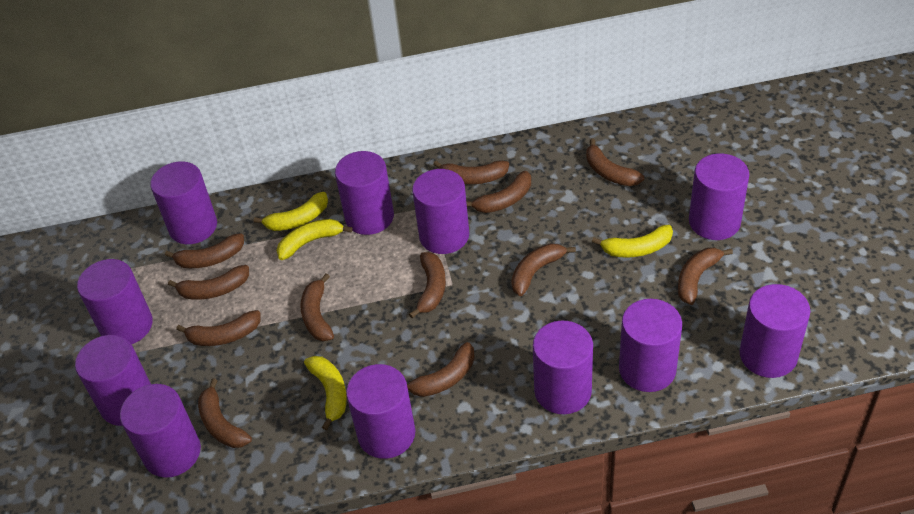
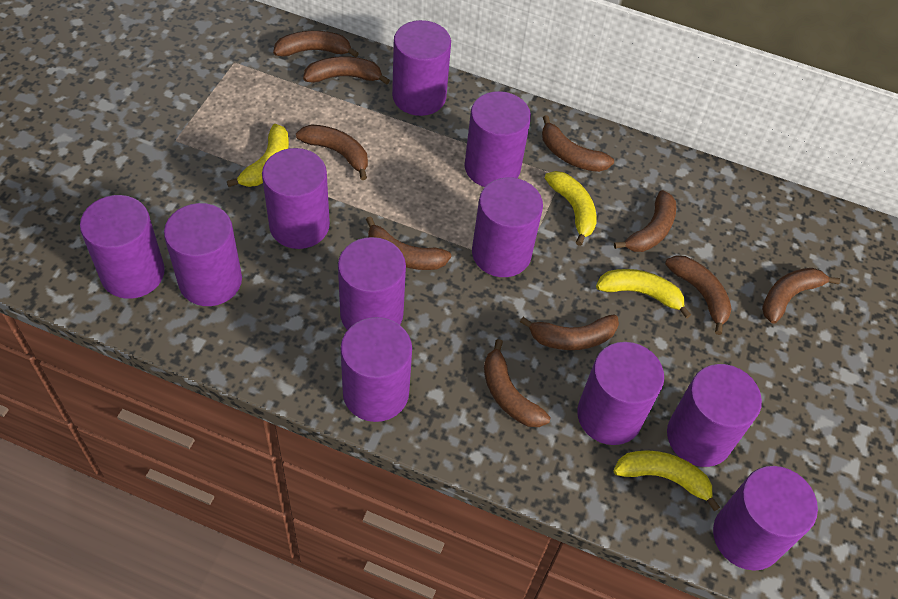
brown banana: [165,233,244,268] [168,265,249,300] [176,310,261,346] [198,378,252,448] [300,273,334,341] [407,342,475,397] [409,252,446,318] [433,160,509,184] [466,171,531,213] [511,243,576,296] [586,138,644,186] [678,248,733,305] = 12 -> [273,31,359,57] [296,124,368,180] [303,56,390,85] [366,216,451,270] [484,339,551,427] [520,314,619,350] [542,115,614,172] [614,190,676,252] [665,255,732,335] [762,268,840,324] = 10

